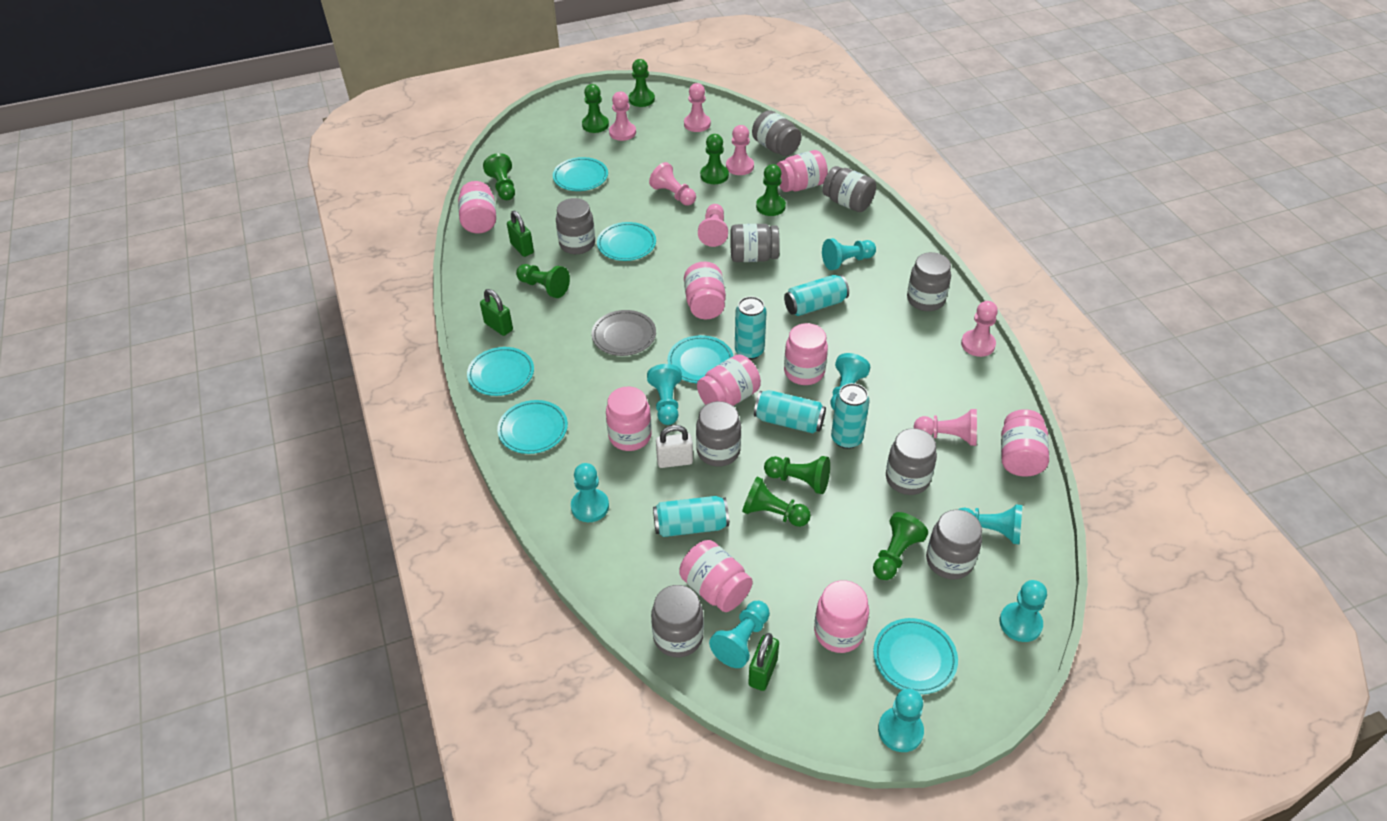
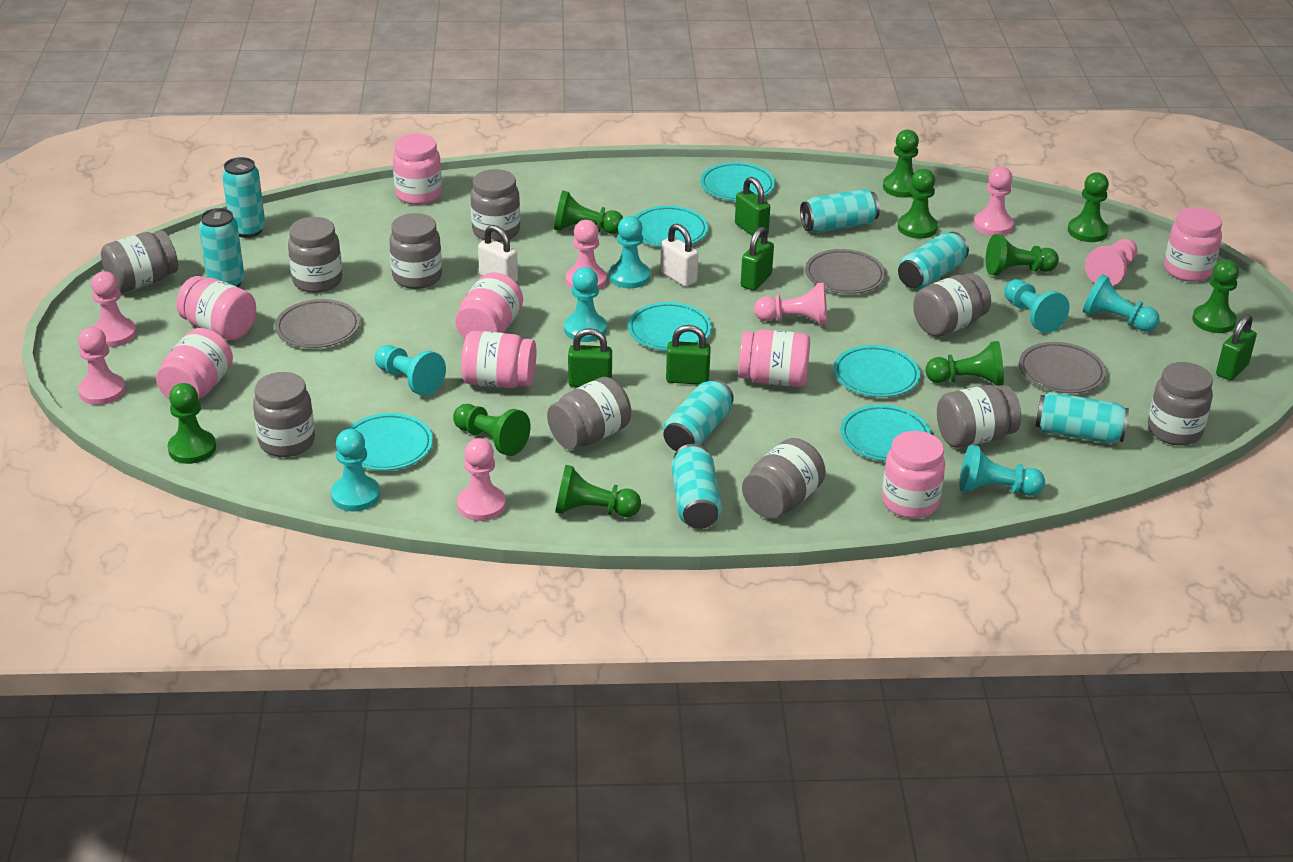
green padlock: [480,289,513,336] [507,211,534,257] [748,633,779,691] = 3 -> [568,328,612,387] [666,325,711,385] [735,177,770,238] [741,227,774,291] [1216,314,1257,381] = 5
green pawn: [483,153,515,200] [516,264,570,298] [582,84,609,133] [629,59,655,107] [700,134,729,184] [742,477,811,527] [756,164,786,216] [764,456,830,494] [873,512,928,580] = 9 -> [168,383,216,464] [453,404,530,456] [554,191,623,234] [555,465,641,517] [883,130,919,198] [898,169,938,239] [925,341,1004,386] [985,234,1059,275] [1068,172,1109,242] [1192,259,1239,333] = 10
grey jar: [556,198,595,254] [651,585,704,657] [696,401,741,467] [730,224,780,262] [752,110,801,156] [822,166,876,212] [886,428,937,495] [907,252,951,311] [926,510,982,580] = 9 -> [101,230,178,293] [253,372,315,457] [288,217,342,293] [389,213,442,289] [471,169,520,242] [547,377,631,450] [742,438,826,519] [913,273,991,337] [937,385,1021,448] [1148,362,1213,446] = 10
grey plate: [591,310,656,356] = 1 -> [275,299,360,348] [805,249,886,294] [1019,342,1106,393] = 3
pink jar: [458,181,496,234] [606,386,652,451] [679,540,753,612] [684,262,726,319] [697,354,761,406] [776,150,828,192] [784,323,828,385] [814,580,869,653] [1001,409,1049,477] = 9 -> [156,328,233,400] [176,276,256,341] [393,134,442,205] [455,273,523,339] [461,331,536,388] [738,329,810,387] [882,431,945,519] [1164,207,1222,282] = 8
turquoise can: [653,496,729,537] [735,296,767,360] [754,390,826,433] [784,275,849,316] [831,383,870,449] = 5 -> [199,208,244,287] [222,157,265,238] [663,379,734,451] [671,444,722,529] [800,189,880,233] [898,232,969,289] [1035,392,1129,444] = 7
turquoise pawn: [571,463,609,522] [647,364,682,425] [709,601,770,668] [822,238,876,270] [831,353,870,410] [878,689,924,752] [958,504,1022,544] [999,580,1047,642] = 8 -> [331,429,380,511] [375,345,446,396] [564,267,607,342] [609,216,650,289] [959,445,1045,496] [1004,279,1070,333] [1083,274,1160,332] = 7
white padlock: [656,425,693,468] = 1 -> [478,225,518,282] [660,224,698,287] = 2

